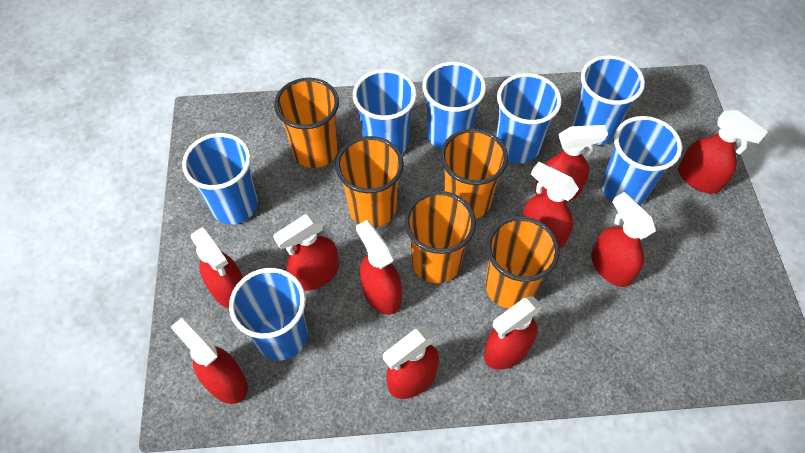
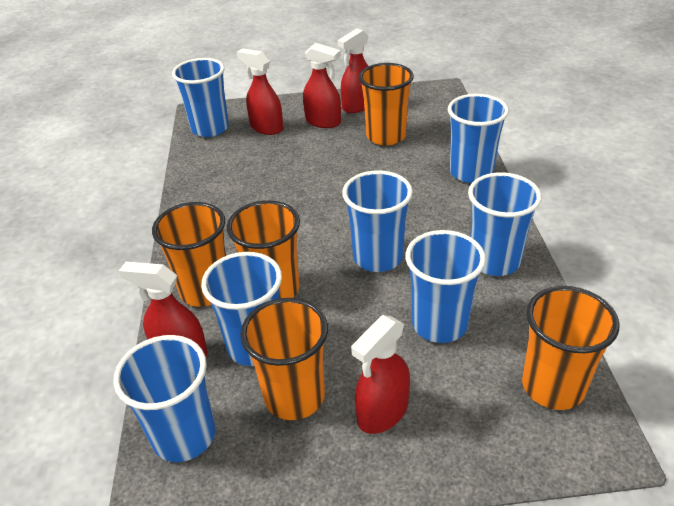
red spray bottle: [171,318,248,404] [191,227,243,308] [273,214,339,291] [356,220,402,315] [383,327,439,399] [484,296,542,370] [522,162,579,249] [535,125,608,202] [591,192,656,287] [678,110,768,194] = 10 -> [119,262,208,357] [237,48,283,135] [303,43,341,128] [337,28,368,113] [351,315,410,434] = 5

